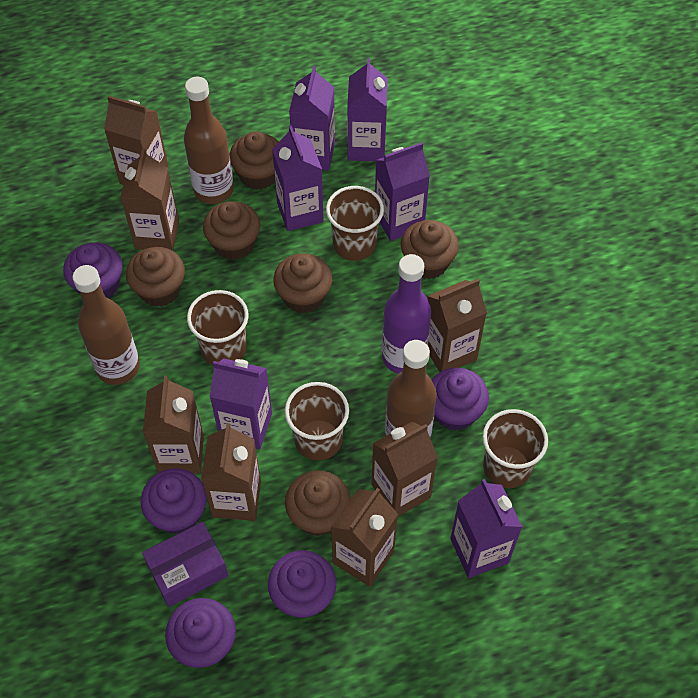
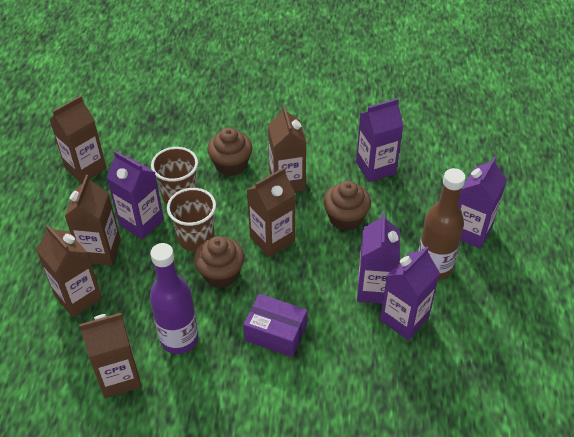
brown bottle: [73,265,140,385] [184,77,234,204] [385,340,437,439] = 3 -> [418,168,465,280] = 1
brown carton: [104,96,168,184] [120,148,179,251] [143,376,204,474] [201,423,261,521] [331,488,398,587] [371,422,438,517] [428,279,487,372] = 7 -> [36,224,102,317] [49,95,107,184] [65,175,121,266] [79,313,142,398] [247,168,296,257] [268,106,307,192] = 6
brown cup: [187,290,249,365] [285,382,349,461] [326,186,384,261] [483,409,548,488] = 4 -> [151,147,198,205] [167,188,216,251] = 2
brown cupcake: [126,247,185,307] [203,201,260,260] [230,131,279,190] [273,253,332,314] [285,471,351,536] [401,220,459,279] = 6 -> [194,236,245,288] [207,127,252,176] [323,181,371,231] = 3
purple carton: [210,358,272,449] [272,125,324,231] [289,66,335,170] [347,58,388,161] [375,142,430,241] [450,479,522,578] = 6 -> [107,151,164,240] [356,98,404,182] [357,213,400,304] [380,246,440,340] [458,157,507,249] = 5
purple cupcake: [63,242,122,299] [140,468,207,534] [165,598,236,668] [268,550,336,618] [432,368,489,431] = 5 -> none = 0

